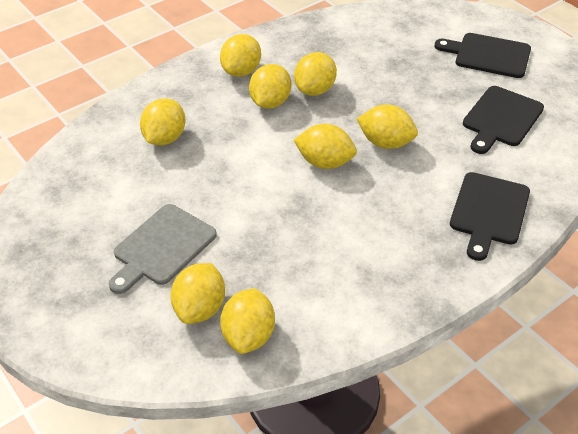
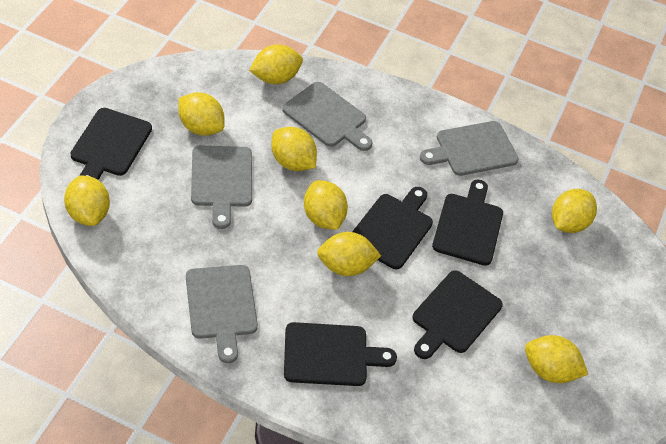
black cutting board: [435,33,531,78] [450,172,530,261] [463,86,544,154] = 3 -> [70,108,152,180] [284,322,397,386] [352,187,433,269] [413,270,503,359] [432,179,503,266] = 5
grey cutting board: [109,204,217,294] = 1 -> [186,265,258,363] [191,146,252,229] [282,82,373,151] [420,121,519,176] = 4

